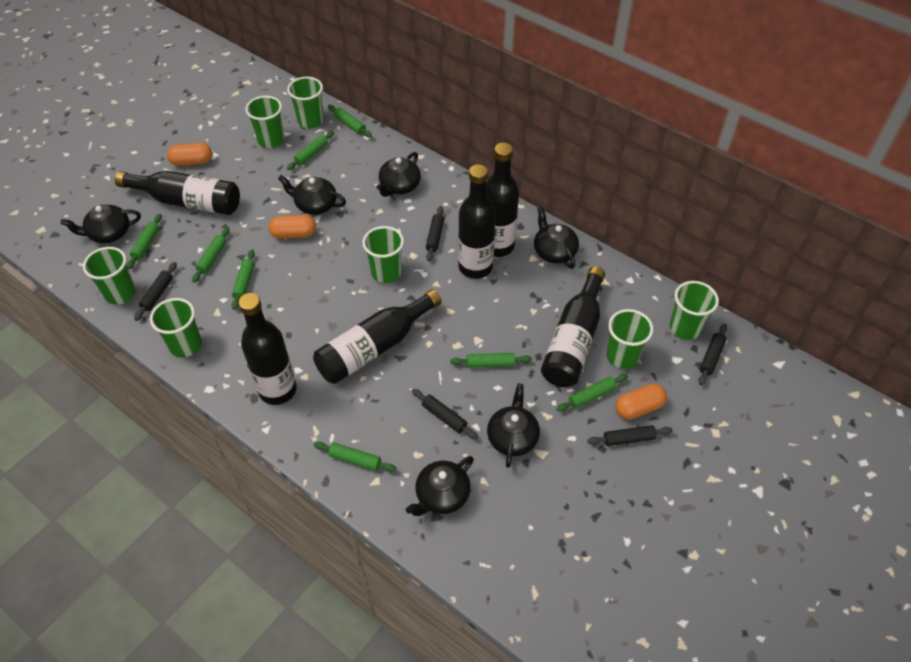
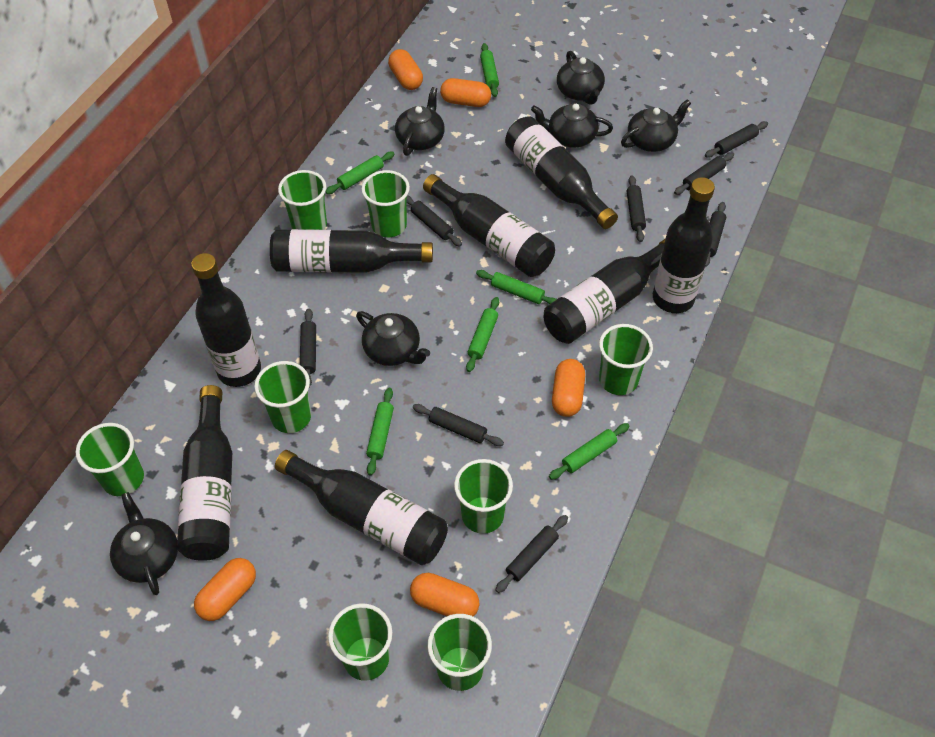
black bottle: [115,171,240,215] [239,293,297,405] [313,289,442,384] [458,164,496,279] [486,143,519,257] [541,266,605,387] = 6 -> [177,385,232,561] [191,253,261,387] [270,229,433,273] [275,450,448,565] [423,174,555,277] [505,116,618,229] [544,238,666,344] [653,177,715,313] = 8
black rolling pin: [134,262,177,321] [412,389,478,439] [426,206,444,261] [587,425,673,446] [698,324,727,385] = 5 -> [300,308,316,387] [406,195,462,247] [413,404,504,446] [495,515,568,593] [627,176,646,242] [674,152,734,195] [705,121,768,158] [705,202,726,267] = 8
green cup: [83,247,136,304] [150,298,202,357] [245,96,284,148] [287,77,324,128] [362,226,404,283] [606,309,653,369] [670,281,719,340] = 7 -> [76,423,144,496] [254,361,311,433] [278,170,327,230] [328,603,392,681] [361,170,410,237] [427,614,492,691] [454,459,513,534] [599,324,653,395] = 8
green rolling pin: [127,214,162,269] [192,227,230,283] [232,249,255,310] [287,131,334,170] [314,442,396,472] [328,105,372,138] [450,353,532,368] [557,374,628,412] = 8 -> [326,152,394,194] [366,388,394,476] [466,297,499,372] [476,270,557,304] [480,43,499,97] [549,423,629,480] = 6
orange capsule: [167,143,212,166] [269,215,316,239] [615,384,667,420] = 3 -> [194,558,256,621] [388,49,423,90] [410,573,479,616] [440,78,491,107] [552,359,585,417] = 5

